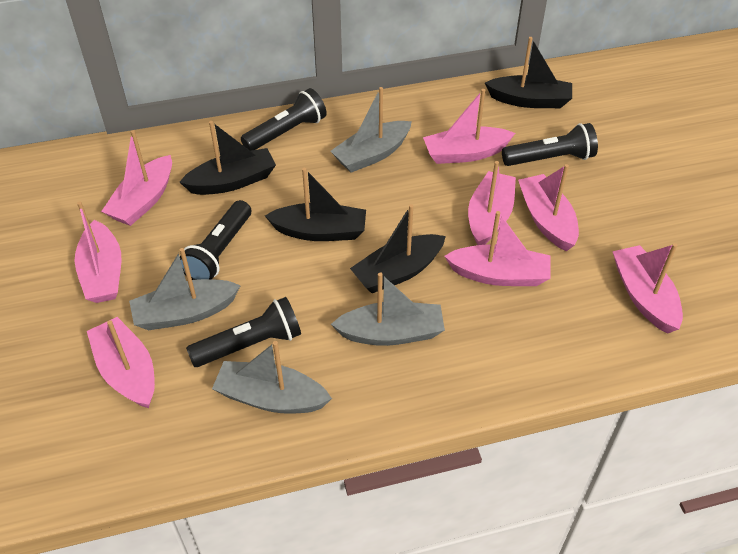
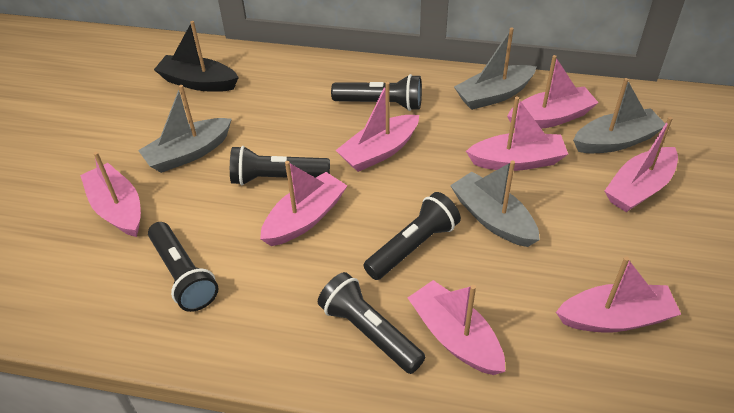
black boat: [179,121,276,195] [265,168,366,241] [350,204,446,293] [485,37,572,108] = 4 -> [154,21,239,92] = 1
black flashlight: [180,200,251,280] [186,297,301,367] [241,88,327,151] [502,123,598,166] = 4 -> [148,222,219,312] [230,146,330,185] [318,272,425,374] [331,74,422,111] [364,192,461,280] = 5

